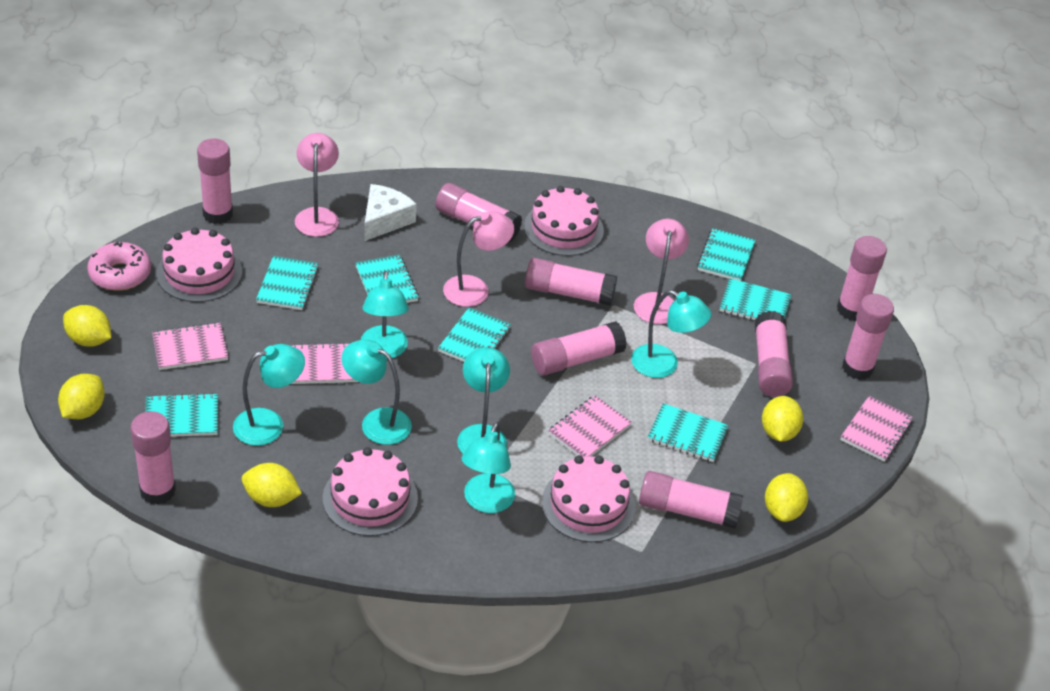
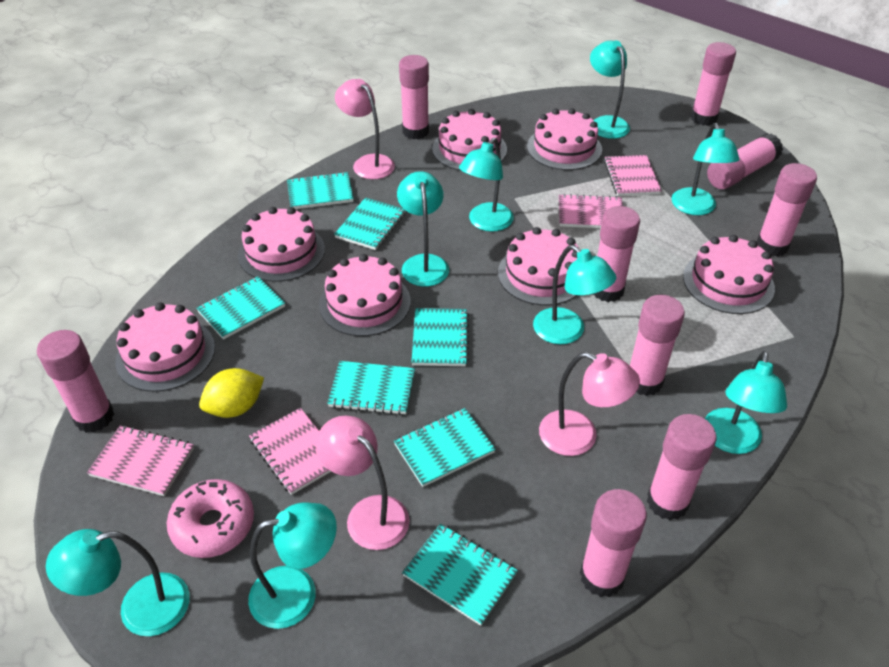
pink cake: [157,228,242,302] [322,447,418,536] [524,186,604,256] [542,455,635,542] = 4 -> [115,302,215,392] [238,207,325,282] [319,254,411,336] [432,109,507,171] [498,227,579,305] [527,108,602,170] [683,235,775,314] = 7
turquoise lamp: [233,344,305,446] [341,339,412,445] [361,271,409,358] [457,347,510,453] [462,423,515,513] [631,290,711,378] = 6 -> [46,529,190,636] [248,502,337,629] [397,171,449,287] [459,138,514,232] [533,245,616,344] [590,41,630,139] [671,123,739,215] [705,351,787,454] = 8
white cheese: [364,184,417,241] = 1 -> none = 0
yellow lemon: [58,374,105,419] [63,305,111,347] [242,463,302,507] [762,396,803,441] [765,473,808,522] = 5 -> [199,368,264,418] = 1

